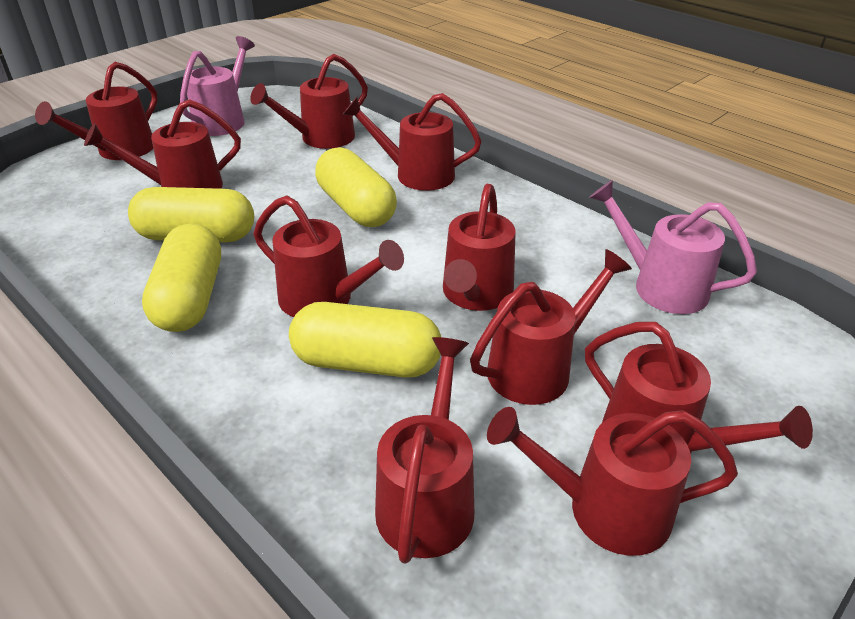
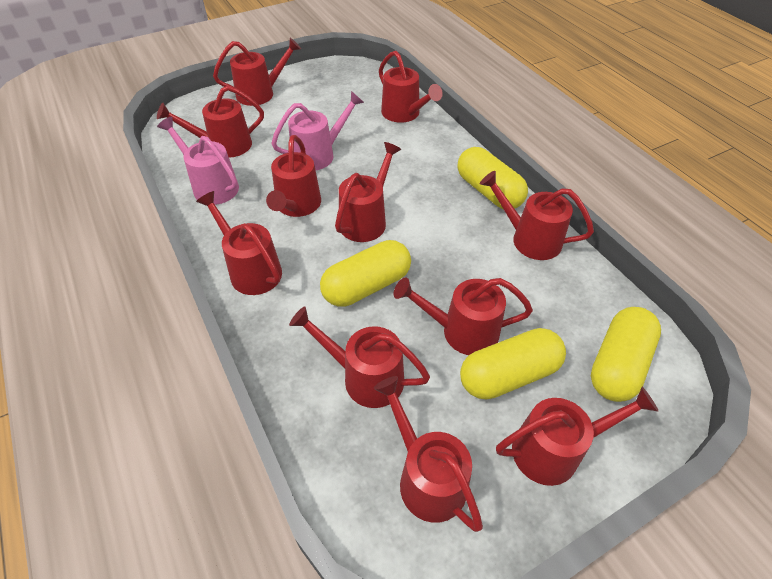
red watering can: [35,62,158,160] [84,99,241,189] [250,54,368,149] [253,195,404,317] [343,93,482,191] [375,337,474,564] [443,184,516,311] [470,249,632,405] [487,407,738,556] [585,322,813,453] = 10 -> [157,86,264,158] [196,191,282,295] [213,38,301,106] [266,135,321,217] [289,306,430,408] [335,142,401,242] [374,376,483,532] [379,51,443,123] [393,277,533,355] [480,171,594,260] [496,387,659,486] = 11

